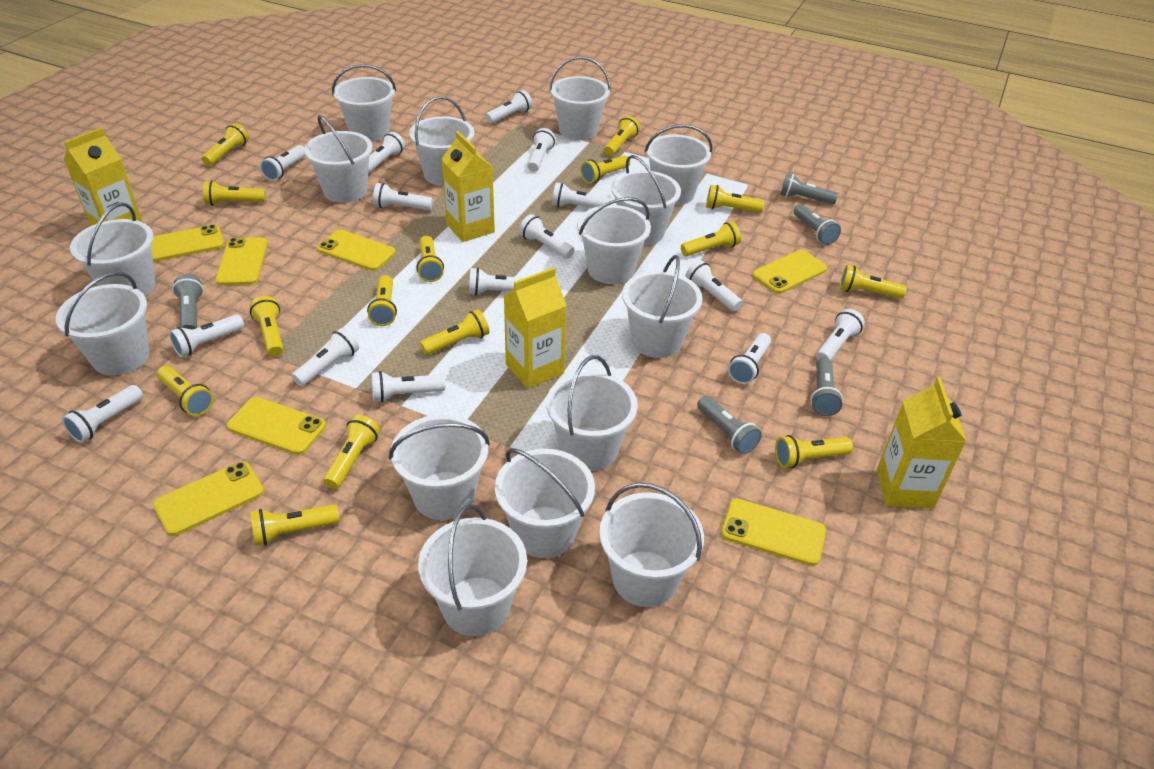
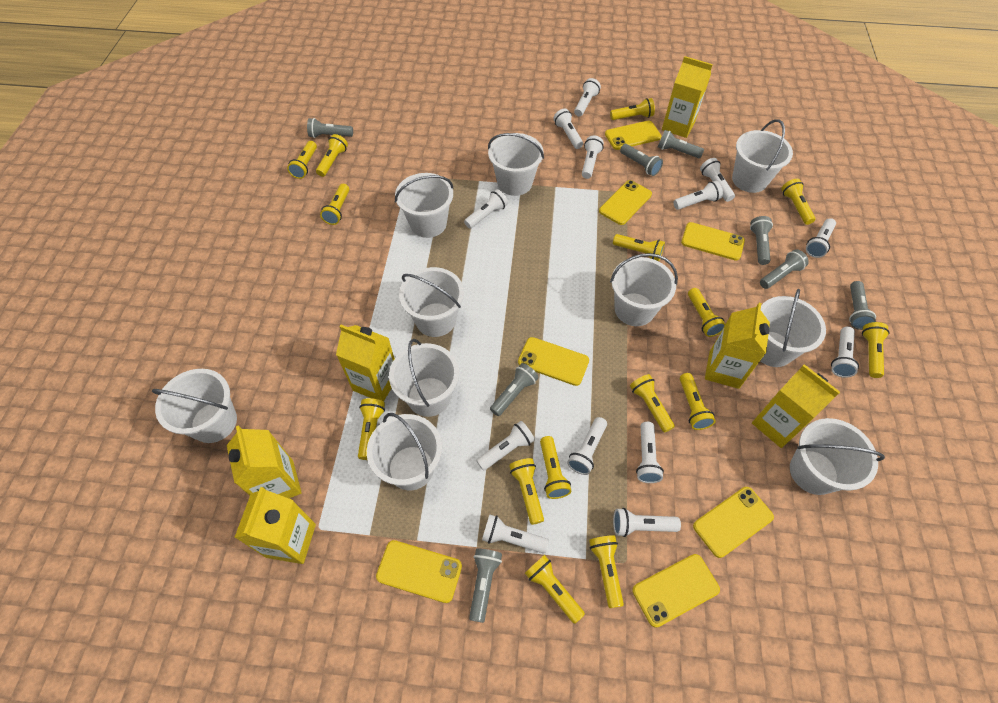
grey flashlight: [172,275,203,330] [697,396,761,454] [780,173,838,205] [794,204,841,245] [811,358,843,416] = 5 -> [307,118,353,138] [469,548,502,623] [490,363,539,416] [620,144,663,176] [658,130,704,158] [750,216,773,265] [760,249,809,289] [849,281,876,330] = 8
white bucket: [56,272,150,375] [70,202,156,296] [304,115,373,203] [332,64,396,142] [389,414,490,520] [409,96,474,186] [418,504,527,636] [495,448,595,558] [546,355,638,471] [549,56,611,140] [578,197,651,284] [599,483,704,607] [612,155,681,245] [622,255,703,358] [645,124,713,205] = 15 -> [152,369,237,443] [367,413,442,490] [389,339,459,417] [395,173,454,238] [399,267,464,337] [488,133,544,196] [610,253,678,326] [732,119,793,193] [760,289,826,367] [790,418,885,495] = 10
white flashlight: [62,385,143,443] [169,314,244,357] [260,145,306,181] [292,328,359,386] [368,132,405,173] [371,371,445,402] [373,183,433,210] [469,268,523,295] [486,90,532,124] [519,214,574,259] [527,128,555,172] [552,182,610,208] [685,260,742,311] [728,333,771,384] [816,309,865,360] = 15 -> [464,189,508,228] [476,421,535,471] [482,514,549,554] [553,109,583,149] [567,417,607,475] [574,78,601,117] [582,136,604,179] [613,508,681,537] [636,422,664,483] [673,181,723,210] [700,158,735,202] [806,218,836,258] [831,326,859,378] = 13
yellow carton: [64,127,143,226] [441,131,495,242] [504,267,567,389] [877,377,967,509] = 4 -> [227,425,302,498] [234,487,316,564] [336,325,395,402] [662,56,713,138] [705,303,770,389] [752,364,840,448] = 6

